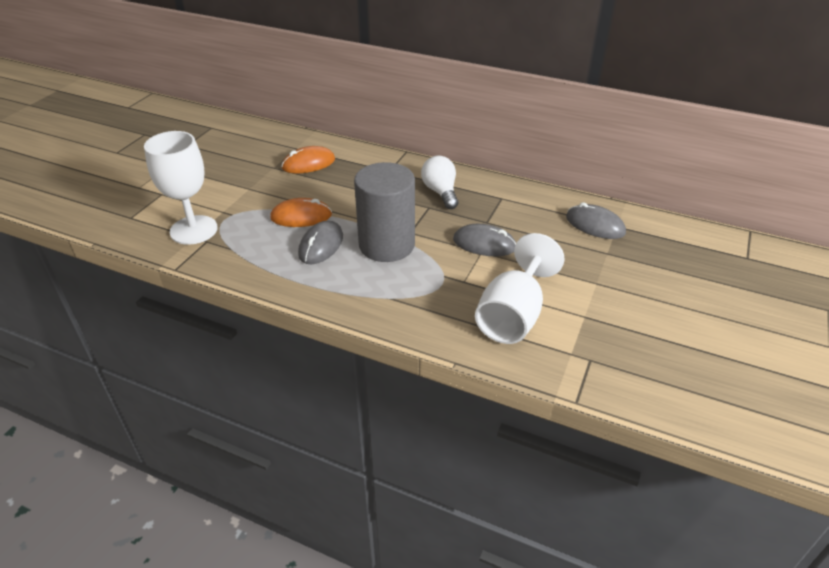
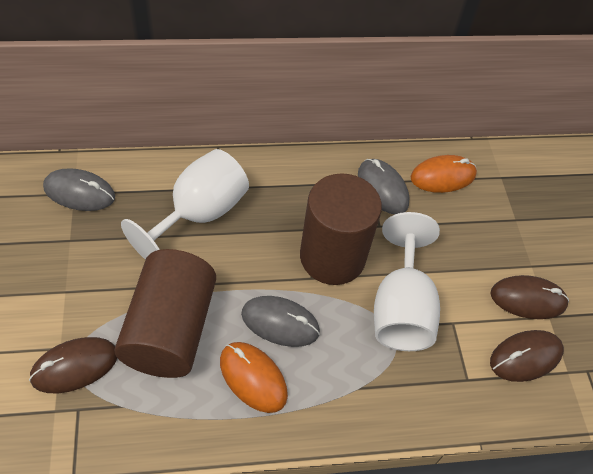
brown cylinder: none = 0 -> [115,249,216,378] [300,173,382,285] = 2
brown mouse: none = 0 -> [29,337,117,393] [490,275,569,319] [490,330,564,382] = 3
grey cylinder: [354,162,415,262] = 1 -> none = 0
white light bulb: [421,156,458,209] = 1 -> none = 0

